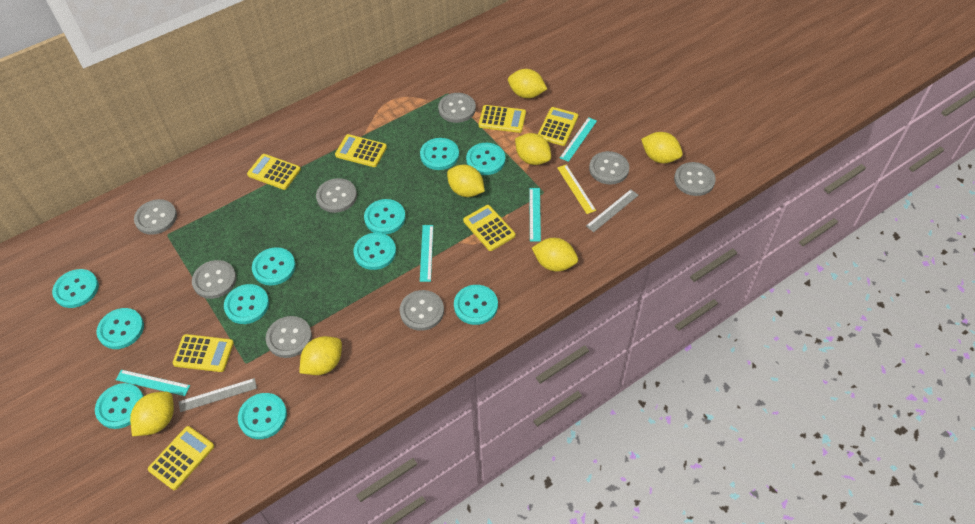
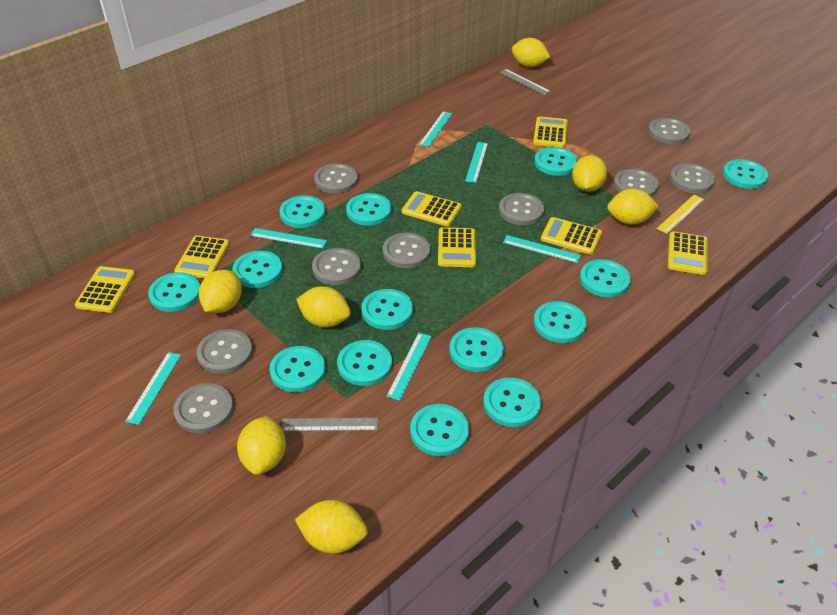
grey button: [134,199,177,235] [192,260,236,299] [266,316,312,358] [316,178,357,213] [400,290,444,331] [438,93,476,123] [589,151,629,184] [674,162,716,196] = 8 -> [173,383,233,433] [197,329,253,374] [312,248,361,285] [314,163,358,194] [383,233,430,268] [499,193,544,225] [614,169,659,197] [648,118,690,144] [670,163,715,194] = 9
turquoise button: [52,269,99,308] [95,383,144,429] [97,308,144,349] [224,284,269,324] [238,393,287,439] [252,247,296,285] [353,233,396,270] [364,199,406,234] [420,138,459,170] [454,285,498,325] [466,143,505,175] = 11 -> [148,272,200,312] [232,251,283,288] [270,346,326,392] [280,195,326,228] [337,340,392,386] [346,193,391,226] [361,289,413,330] [410,404,469,456] [449,327,504,372] [483,378,541,427] [534,147,577,176] [534,301,587,343] [580,259,631,297] [723,159,768,189] = 14
turquoise ruler: [116,370,190,396] [420,225,433,282] [529,188,541,242] [560,117,597,162] = 4 -> [125,352,181,425] [250,228,327,249] [387,333,431,401] [419,111,452,147] [465,142,488,183] [503,235,581,263] = 6

